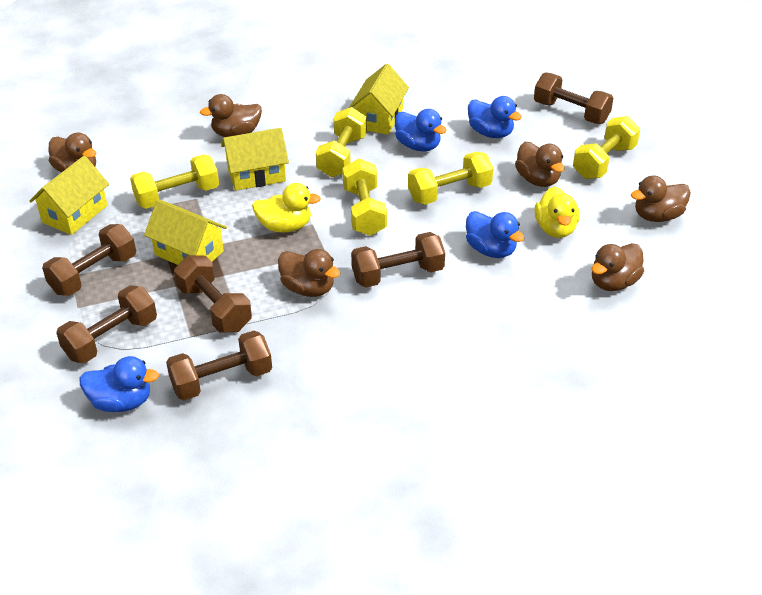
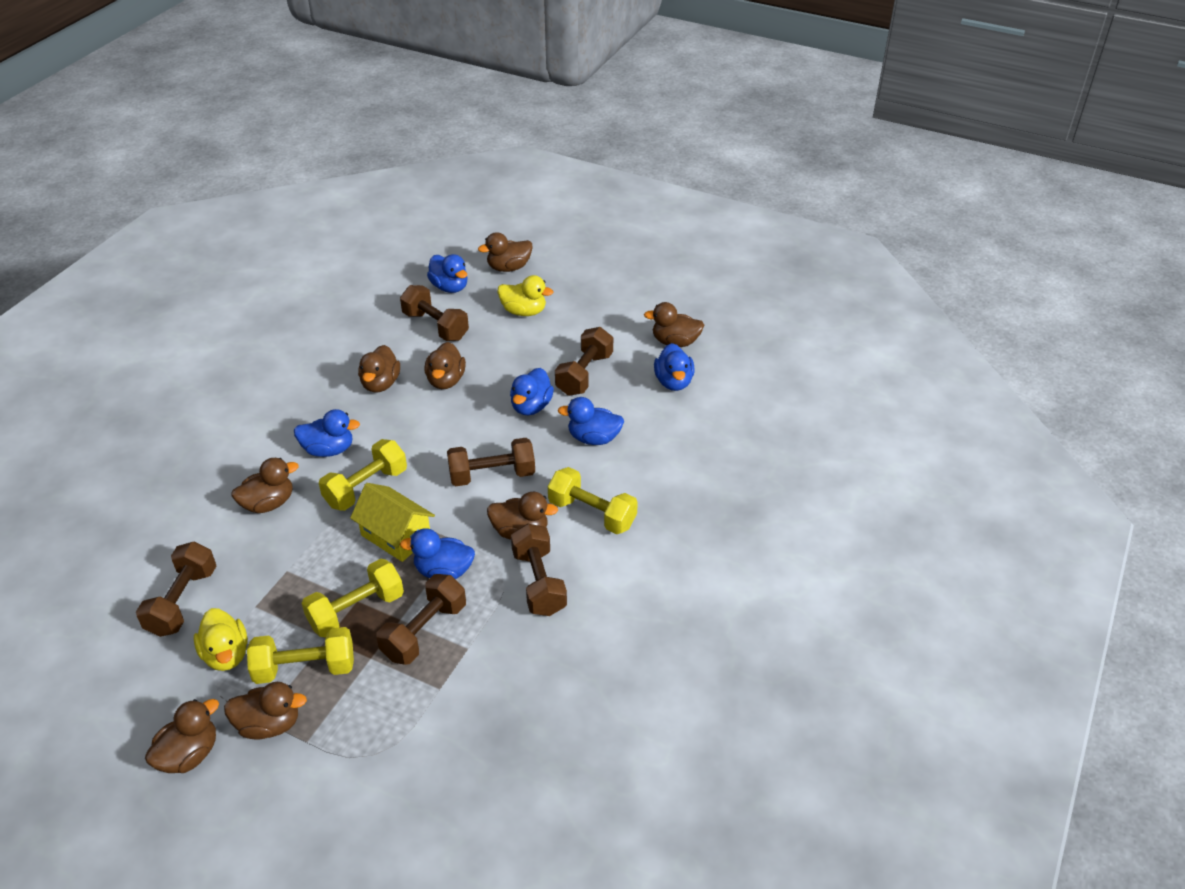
blue duck: [79,356,159,412] [395,109,447,151] [466,211,524,258] [468,96,522,138] = 4 -> [294,409,360,457] [400,528,475,579] [427,254,467,293] [510,368,554,415] [558,397,624,445] [654,343,695,391] = 6
brown duck: [49,133,96,172] [200,94,262,137] [278,249,340,297] [515,142,565,187] [592,243,644,291] [631,175,691,222] = 6 -> [145,699,219,773] [224,682,307,740] [231,458,299,513] [358,345,400,393] [424,342,466,389] [478,232,533,272] [487,492,558,539] [644,302,704,347] = 8
yellow dumbbell: [130,155,219,209] [316,107,367,177] [343,159,387,236] [408,152,493,205] [573,116,640,179] = 5 -> [247,627,354,684] [302,559,404,637] [319,439,407,511] [548,467,638,534] = 4
yellow house: [30,156,109,235] [144,199,227,265] [221,128,289,191] [349,63,409,135] = 4 -> [350,483,435,562] = 1

